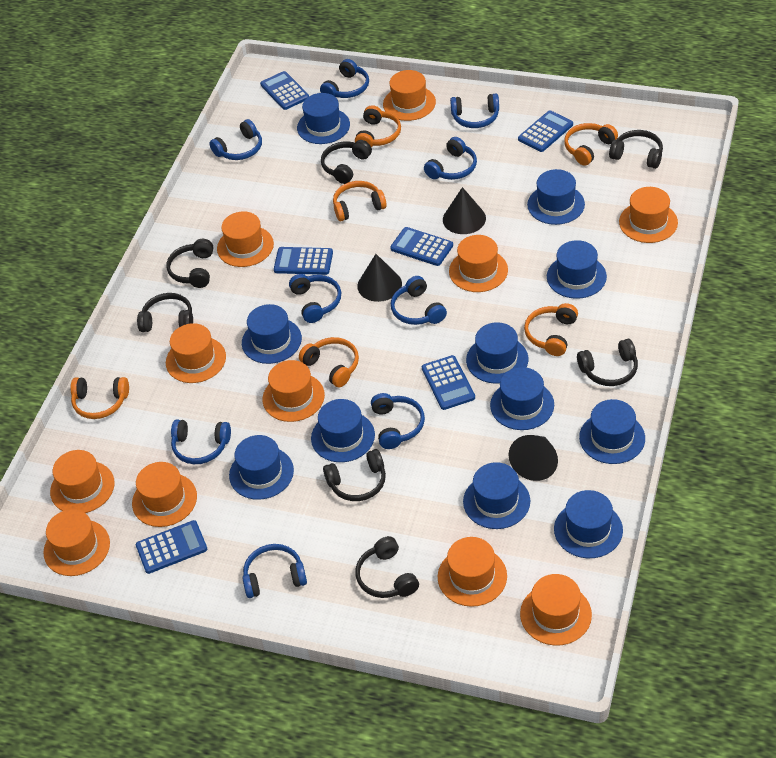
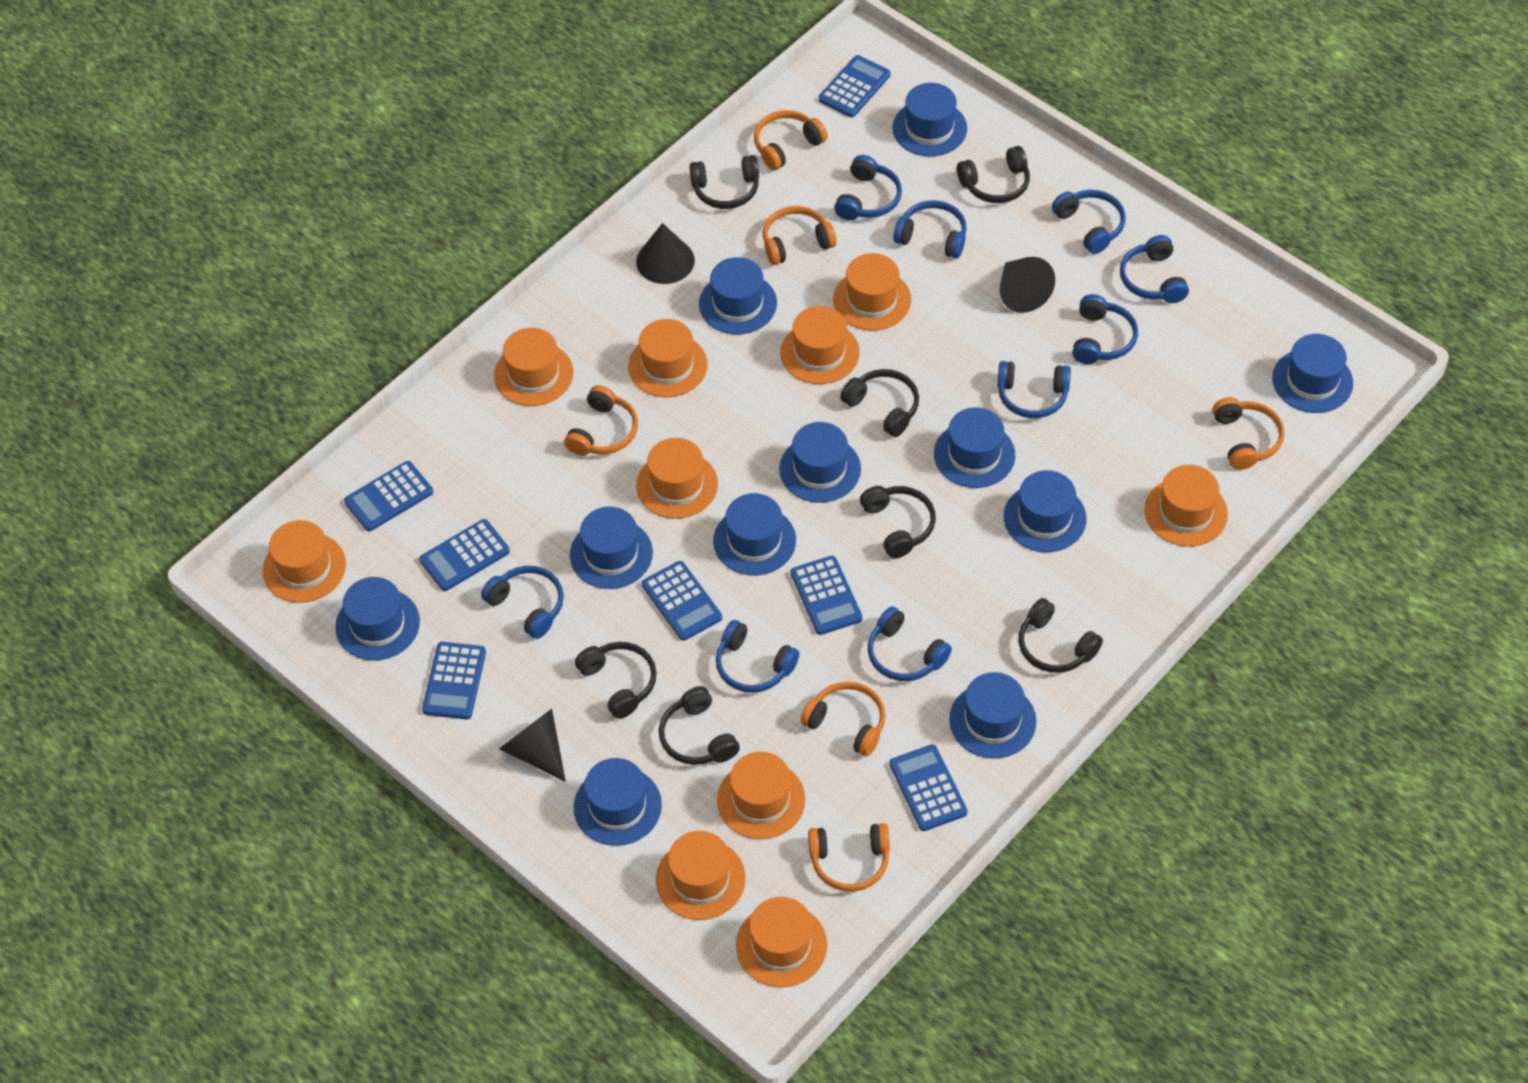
blue calculator: [136,520,207,574] [260,71,309,110] [274,247,333,275] [390,227,453,266] [422,355,475,410] [518,110,573,152] = 6 -> [344,461,433,531] [419,519,510,591] [422,642,486,719] [642,561,722,641] [791,556,862,635] [819,55,891,117] [889,744,967,831] = 7
orange hat: [43,509,110,576] [50,450,115,513] [132,462,197,527] [166,323,226,383] [217,211,274,267] [262,360,325,422] [383,70,436,121] [438,537,507,607] [449,235,508,292] [520,574,592,646] [619,187,678,243] = 11 -> [263,520,346,603] [494,328,573,406] [628,319,708,397] [636,438,718,519] [656,831,746,920] [717,752,805,839] [736,897,827,987] [780,306,860,384] [833,253,911,331] [1144,465,1228,547] = 10

